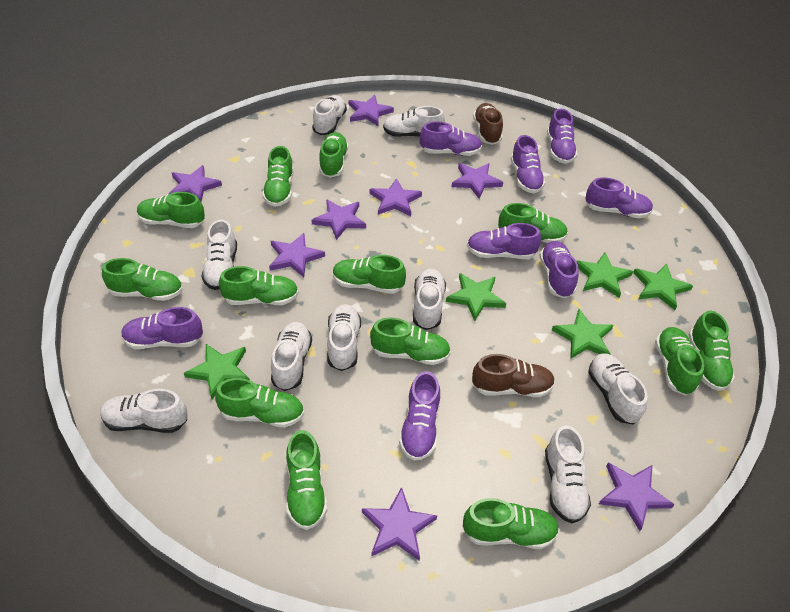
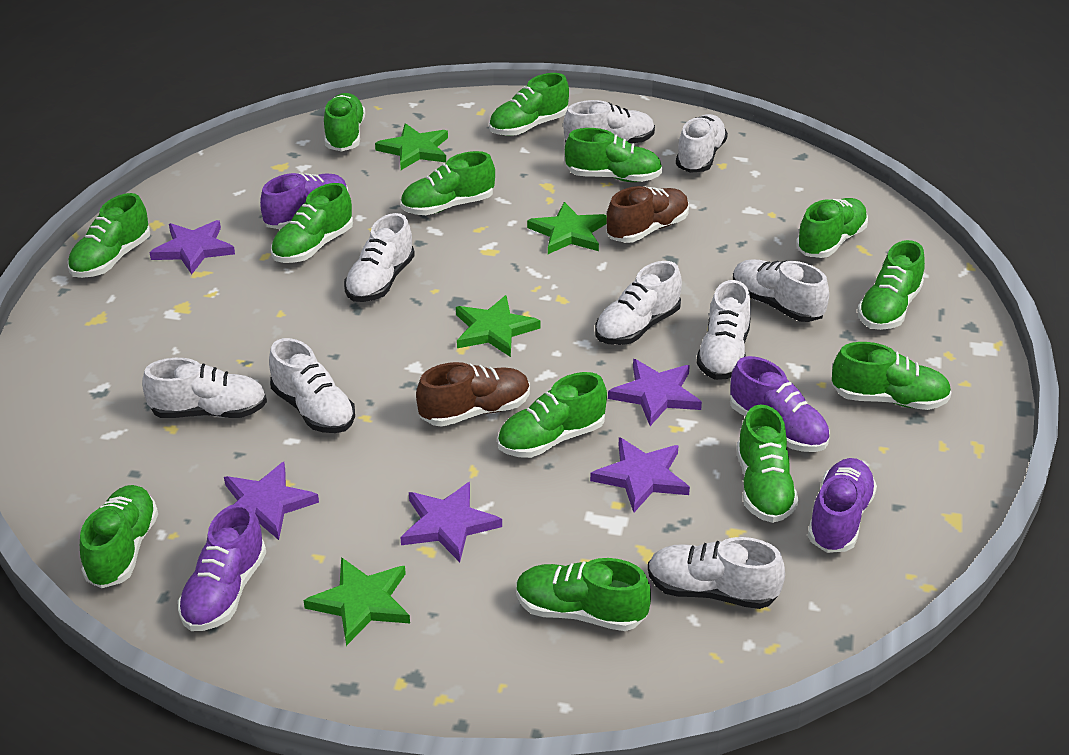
green star: [184,344,250,399] [446,273,506,321] [552,309,614,359] [577,253,633,298] [633,264,693,310] = 5 -> [303,557,410,646] [375,123,448,170] [456,295,541,357] [527,202,607,254] = 4
purple shoe: [121,307,203,349] [399,371,440,461] [420,121,482,156] [467,223,541,259] [511,135,545,194] [540,241,579,298] [547,109,577,164] [585,177,653,218] = 8 -> [178,503,266,631] [260,173,348,229] [730,356,829,452] [808,458,877,553] = 4
purple star: [169,165,222,202] [269,233,325,277] [312,199,366,240] [349,95,394,127] [362,487,437,561] [369,178,422,216] [452,163,503,199] [599,462,675,531] = 8 -> [149,220,235,275] [224,462,319,540] [400,482,502,562] [590,437,690,512] [608,359,702,426] = 5

